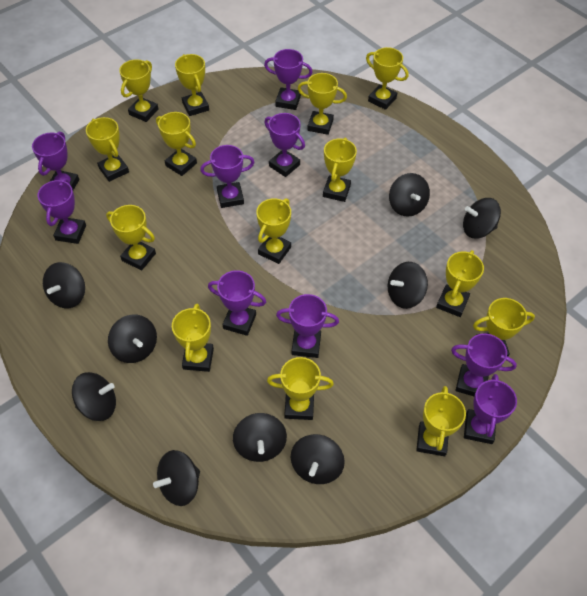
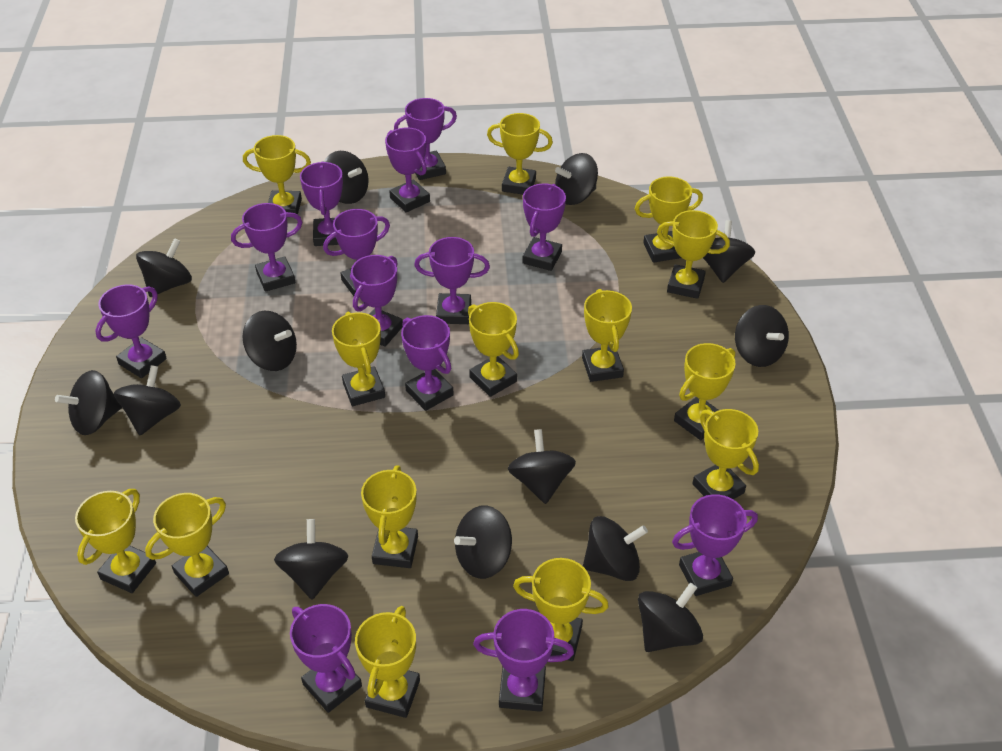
black spinning top: [43,262,85,308] [72,372,116,421] [108,314,157,363] [153,450,200,506] [233,413,287,462] [291,434,345,484] [388,262,428,309] [389,173,430,217] [463,198,501,239] = 9 -> [55,370,122,435] [114,365,181,435] [136,238,192,297] [243,311,297,371] [274,519,348,600] [324,151,369,204] [454,505,512,579] [508,429,576,504] [555,153,598,205] [583,516,648,581] [638,583,703,652] [703,220,755,283] [735,305,789,367] = 13
purple trophy: [32,132,79,190] [37,178,86,244] [200,145,255,208] [208,270,266,336] [264,49,312,110] [264,113,305,177] [276,294,339,358] [451,333,517,396] [464,374,517,444] = 9 -> [95,284,167,378] [231,203,302,292] [290,604,362,713] [300,161,343,246] [323,209,390,296] [351,255,403,347] [385,127,430,212] [394,98,457,180] [401,315,454,411] [414,237,490,324] [473,609,574,712] [523,183,566,271] [672,494,758,596] = 13

